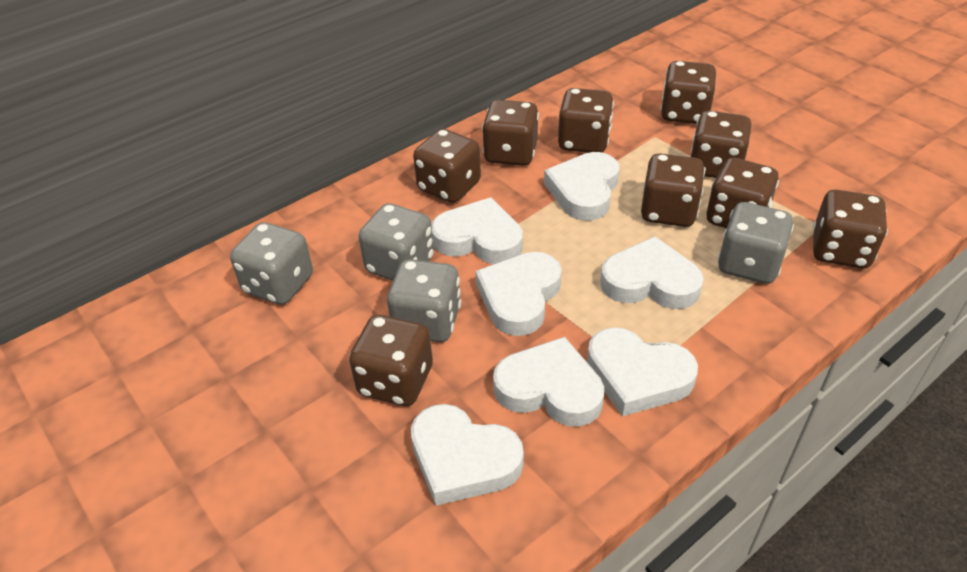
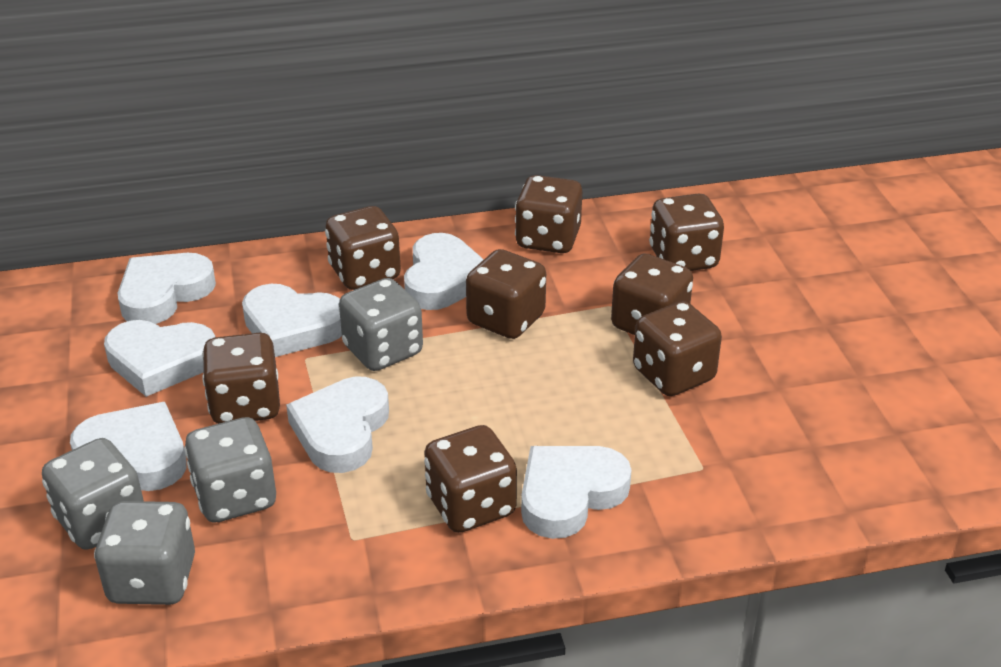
brown dice: [349,315,433,406] [413,129,481,203] [482,100,539,166] [558,88,614,153] [641,153,705,227] [660,61,716,124] [690,111,751,178] [707,158,779,228] [813,190,888,268] = 9 -> [202,333,280,424] [325,206,401,290] [424,425,517,533] [466,249,546,339] [515,175,582,253] [611,253,693,335] [633,301,722,396] [649,193,724,271] = 8

